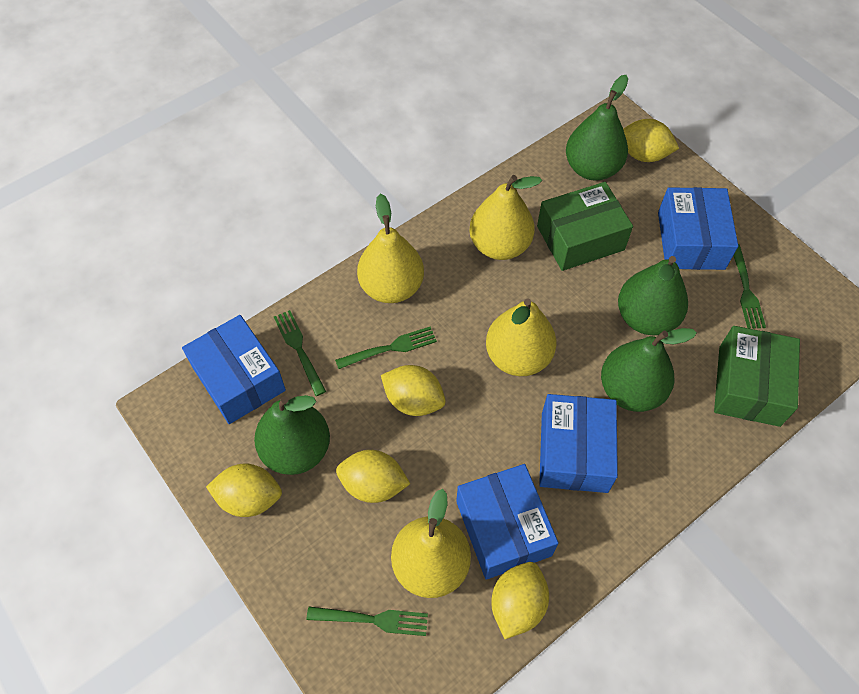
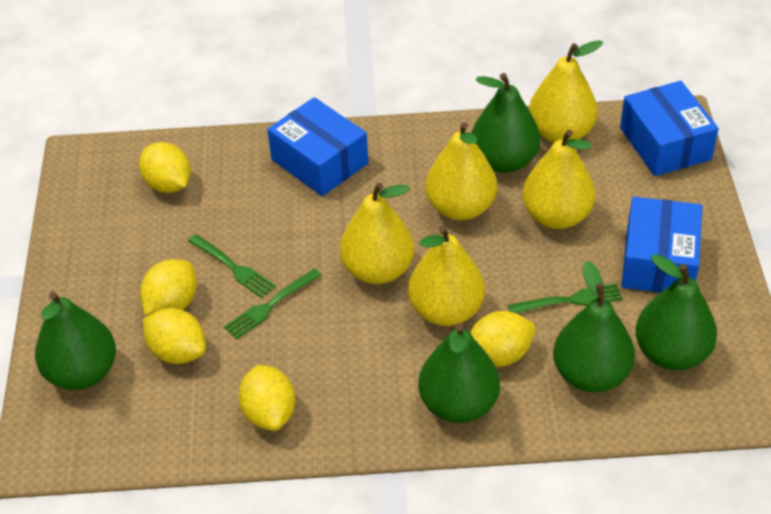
blue box: [182,315,286,424] [456,464,558,579] [539,394,618,493] [658,187,738,270] = 4 -> [267,97,368,196] [620,81,719,176] [621,197,702,293] = 3
green box: [537,182,633,271] [714,326,800,427] = 2 -> none = 0
green fork: [274,310,326,396] [307,607,428,636] [335,327,437,369] [733,244,766,329] = 4 -> [188,234,276,298] [224,269,321,339] [508,283,623,313] = 3
green pear: [254,395,330,475] [566,75,628,181] [601,328,697,412] [618,256,688,335] = 4 -> [35,292,116,390] [418,323,500,423] [471,73,540,173] [553,261,635,393] [635,254,717,370] = 5
yellow pear: [357,193,424,303] [391,489,471,598] [469,175,542,260] [486,298,556,376] = 4 -> [340,183,414,284] [408,226,485,326] [425,122,497,220] [522,130,596,229] [529,40,603,143] = 5

